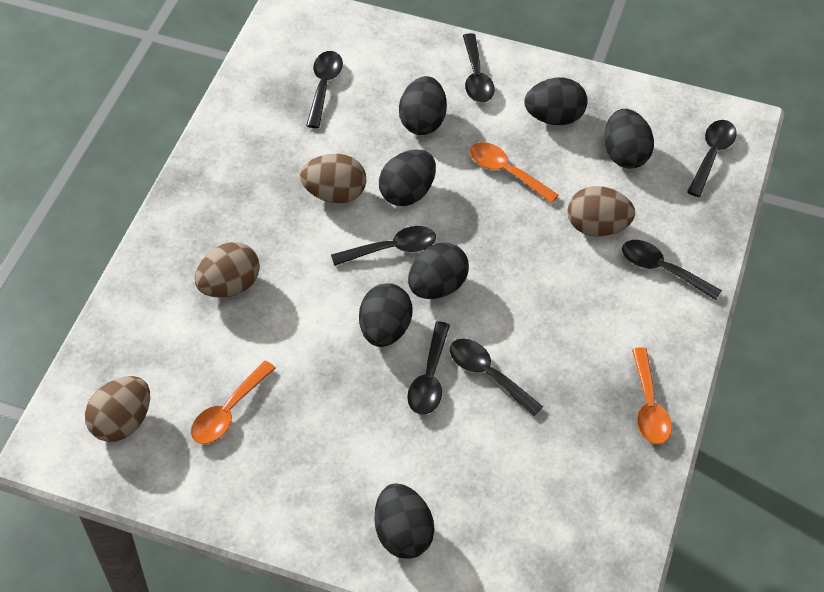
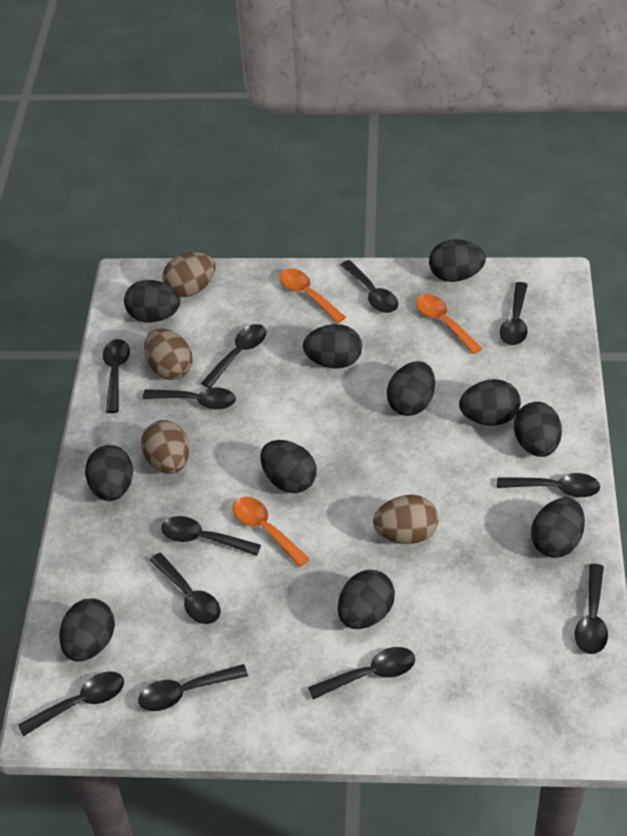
black egg: [359,283,412,347] [374,483,434,559] [379,150,436,206] [399,76,447,135] [408,243,469,299] [524,78,588,125] [604,109,654,169] = 7 -> [59,598,115,662] [85,445,133,501] [124,280,180,323] [261,440,317,493] [303,324,362,369] [338,570,395,629] [387,361,435,416] [429,239,486,282] [459,379,521,426] [514,402,562,457] [531,497,585,558] = 11
black spoon: [306,51,343,128] [331,226,436,266] [407,322,450,415] [450,338,543,416] [463,33,495,103] [622,240,722,300] [687,120,737,197] = 7 -> [18,671,124,736] [103,339,130,413] [138,664,248,711] [143,388,236,410] [150,553,220,624] [161,516,261,556] [201,324,266,388] [308,647,415,699] [341,260,398,313] [497,473,600,497] [500,282,528,345] [575,564,608,654] = 12

